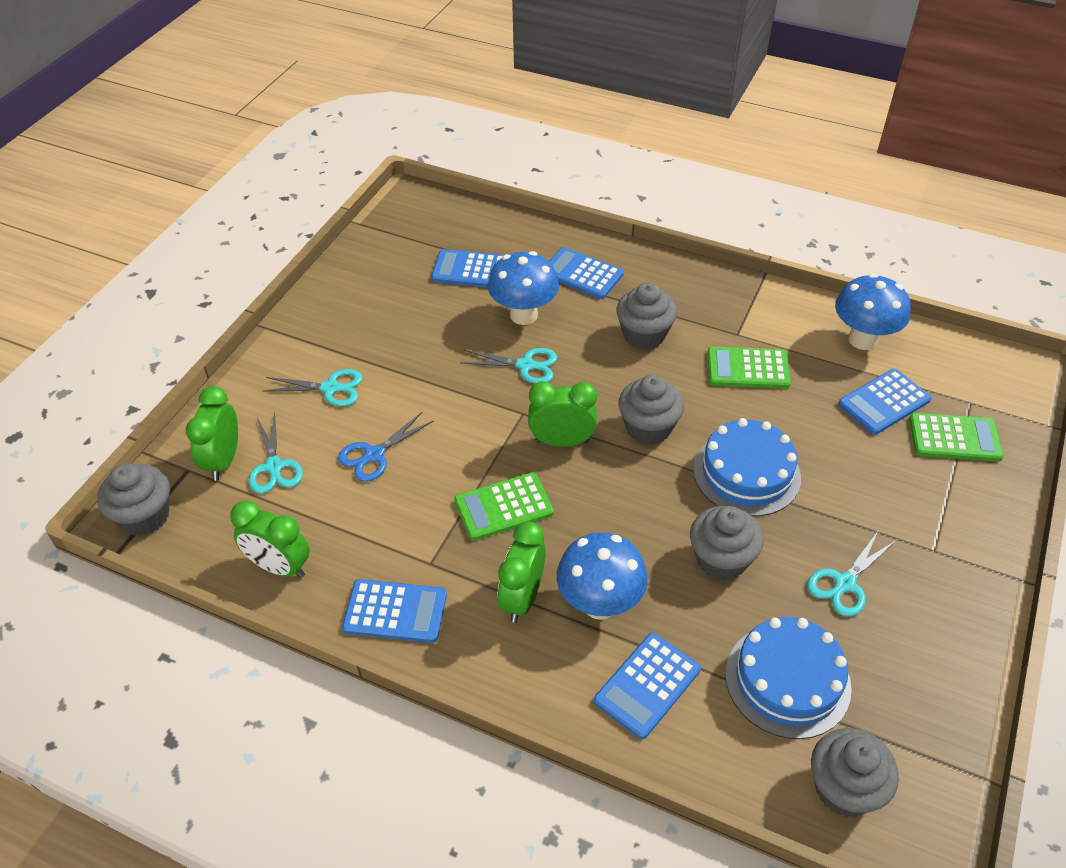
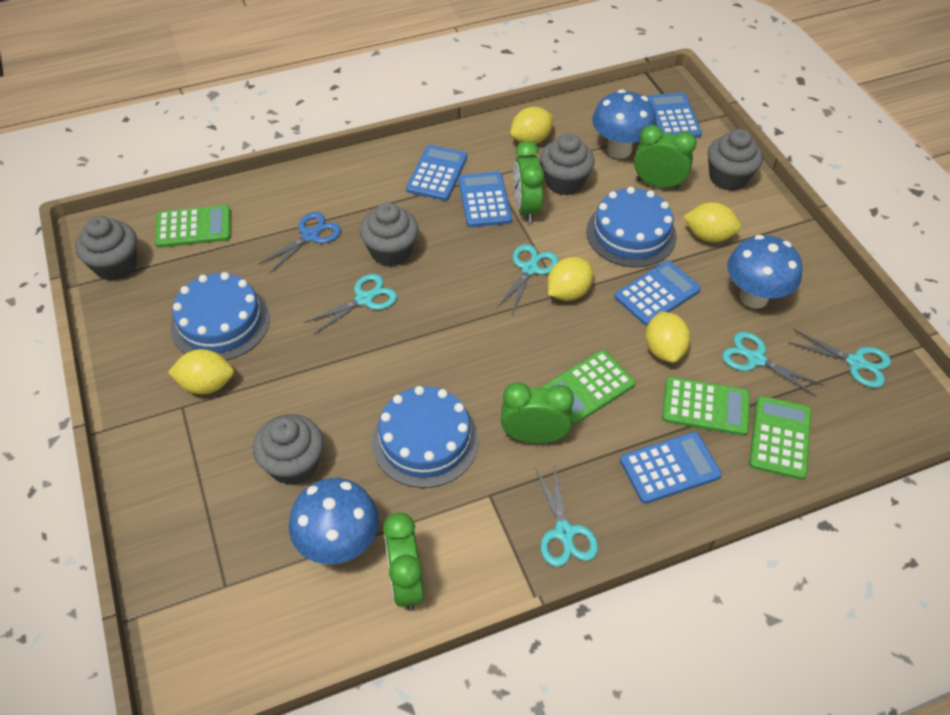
blue cake: [693,418,801,516] [725,617,852,739] = 2 -> [171,272,270,360] [372,386,479,488] [586,187,677,267] = 3
green calculator: [454,472,554,541] [707,347,791,389] [909,413,1004,462] = 3 -> [155,205,231,248] [542,350,636,425] [662,377,750,436] [749,396,811,480] = 4
turquoise scissors: [248,413,303,494] [263,369,363,406] [460,348,557,384] [807,531,896,617] = 4 -> [304,274,397,334] [497,244,558,314] [535,464,598,567] [722,332,824,397] [788,329,891,388] = 5
yellow lemon: none = 0 -> [168,349,234,394] [510,107,554,144] [548,257,593,301] [645,311,690,363] [683,202,741,243] = 5

